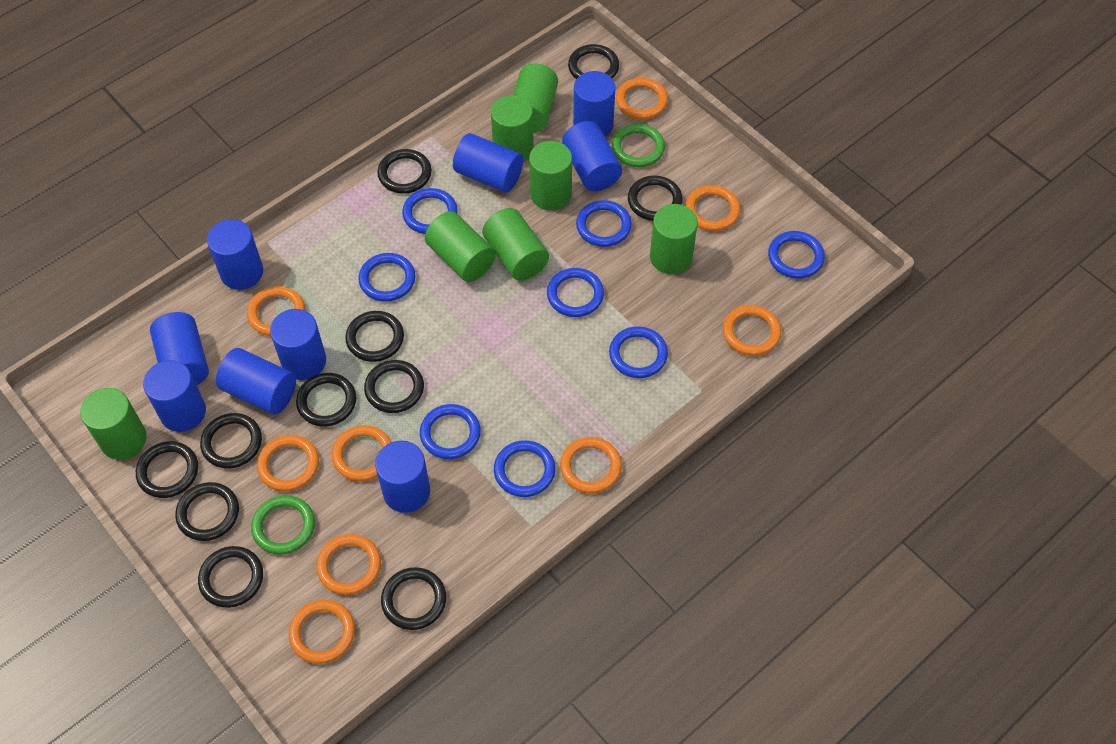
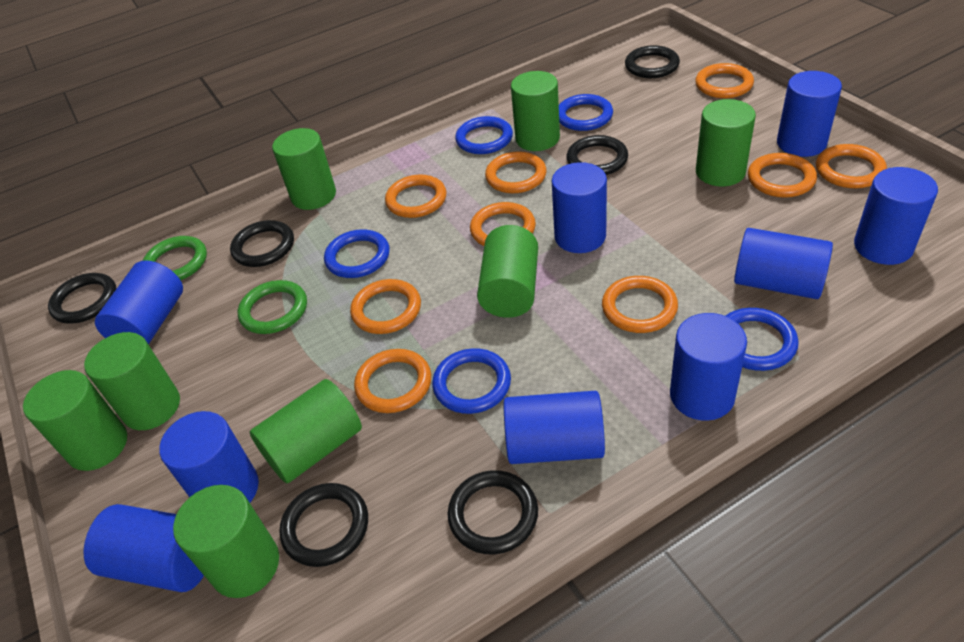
black ring: [136,441,198,498] [175,482,239,541] [198,546,263,608] [200,413,262,469] [296,373,356,427] [345,311,404,362] [364,360,424,413] [377,149,432,194] [381,567,446,630] [568,44,619,79] [628,175,683,221] = 11 -> [48,273,116,324] [230,220,294,267] [279,483,368,567] [448,470,538,555] [566,135,628,175] [625,45,680,78] = 6
blue ring: [358,253,416,302] [402,188,458,234] [420,404,481,459] [494,440,555,497] [547,268,604,317] [576,200,632,247] [609,326,668,378] [768,231,825,279] = 8 -> [324,229,390,278] [432,348,511,414] [455,116,513,154] [559,94,613,131] [726,308,799,371] = 5
green cylinder: [80,388,147,460] [425,211,496,282] [482,208,549,280] [491,95,534,162] [513,64,558,133] [529,141,572,211] [650,204,698,274] = 7 -> [23,370,127,471] [84,332,180,430] [173,485,279,598] [250,379,362,483] [272,128,336,210] [477,225,538,318] [511,71,560,151] [696,99,756,186] = 8

